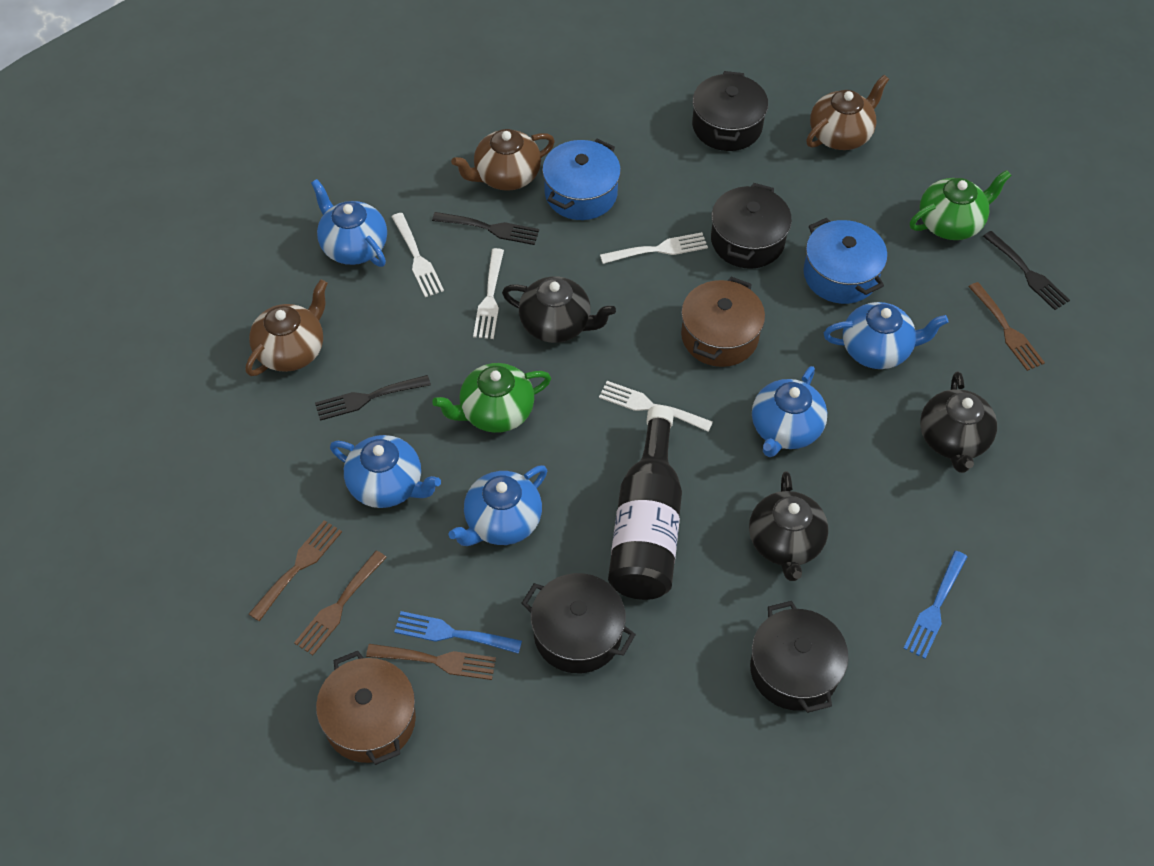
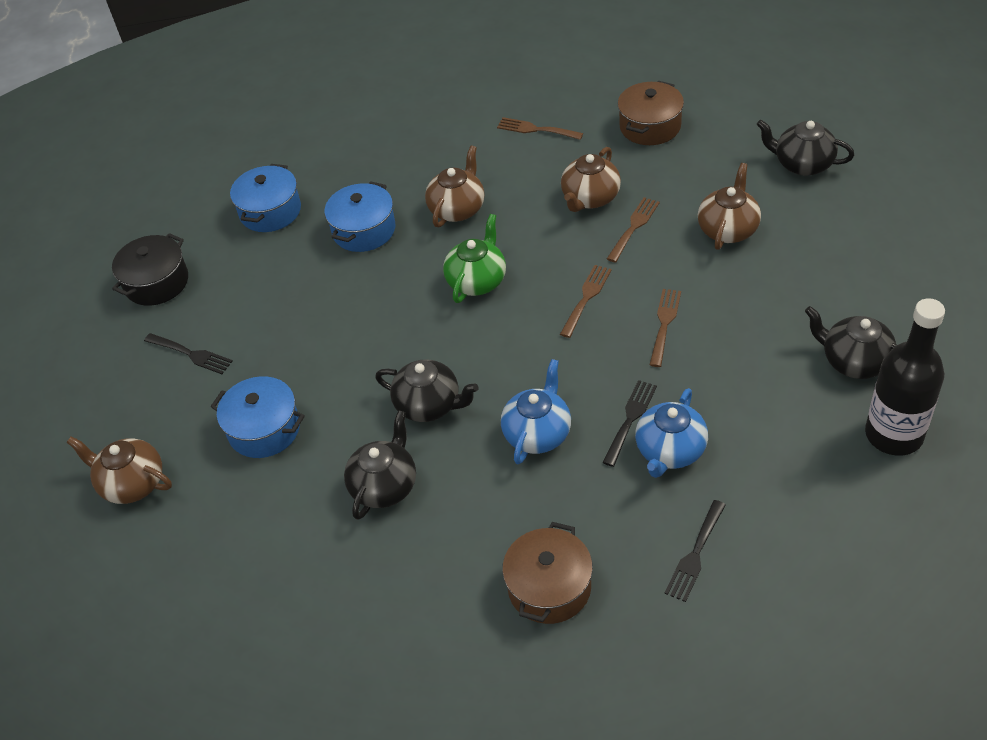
black pot: [521,573,636,673] [692,71,768,151] [711,183,792,269] [750,601,849,713] = 4 -> [112,233,188,306] = 1
black teapot: [502,276,616,343] [749,471,828,581] [920,371,997,473] = 3 -> [344,410,416,520] [375,359,479,422] [756,120,854,176] [805,306,897,379] = 4
blue fork: [394,611,522,654] [903,551,967,659] = 2 -> none = 0
blue pot: [542,139,621,220] [803,218,888,304] = 2 -> [211,376,305,458] [230,164,301,232] [325,181,395,252] = 3
blue teapot: [311,179,387,267] [330,435,441,508] [449,465,547,546] [752,366,827,457] [824,302,949,369] = 5 -> [501,359,571,464] [635,388,708,478] = 2
brown teapot: [246,279,328,376] [451,129,555,191] [806,75,889,150] = 3 -> [67,436,172,504] [425,145,484,227] [561,147,621,212] [698,163,761,250] = 4
green teapot: [432,363,551,433] [910,170,1012,240] = 2 -> [443,214,506,303] = 1
white fork: [392,213,444,297] [473,248,504,339] [599,381,713,432] [600,232,708,264] = 4 -> none = 0

